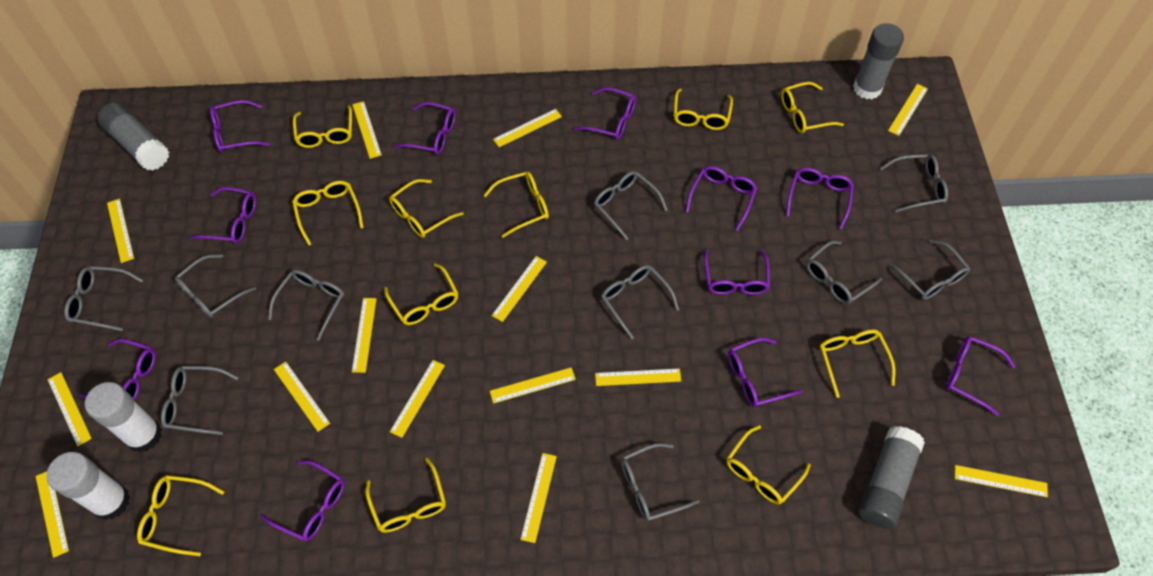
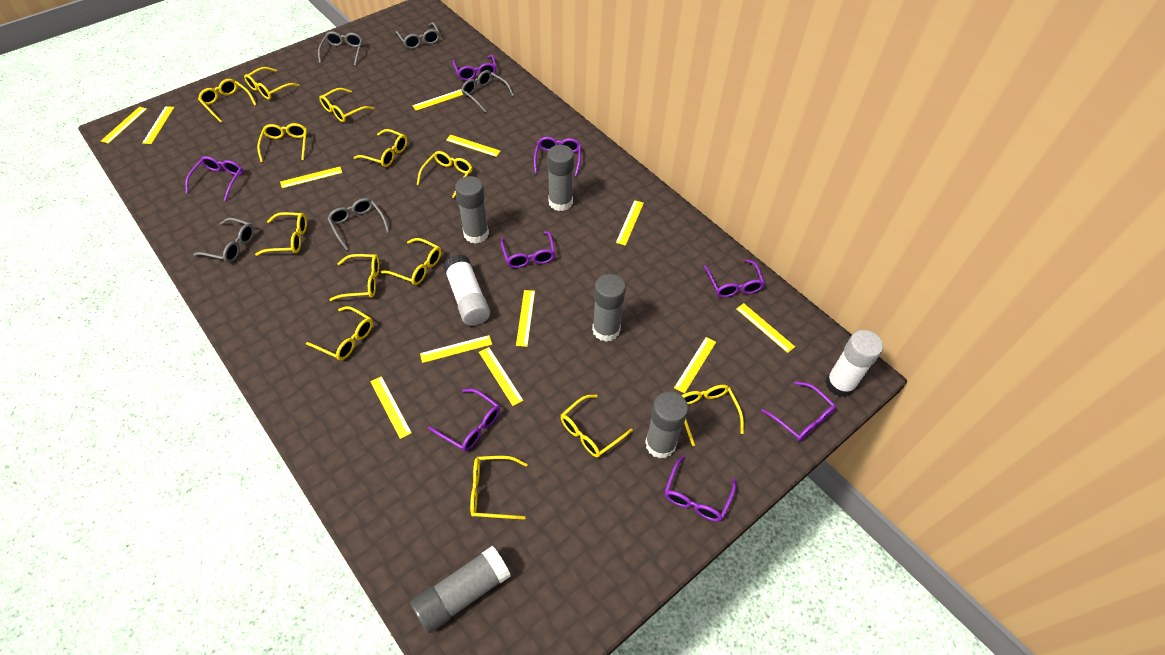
grey glasses: [64,266,143,331] [161,366,238,435] [174,254,256,318] [268,270,344,341] [594,171,667,240] [601,265,679,339] [621,443,700,521] [806,241,882,304] [880,154,948,212] [888,240,970,300] = 10 -> [193,218,254,263] [318,31,363,66] [328,198,390,251] [396,22,440,49] [461,70,514,113] = 5
grey glue stick: [97,103,169,171] [853,23,904,99] [858,426,925,529] = 3 -> [410,546,511,634] [455,176,489,244] [547,145,574,211] [592,274,626,342] [645,391,688,459] = 5
purple glasses: [79,339,156,400] [191,187,256,243] [210,100,269,153] [261,461,345,541] [394,102,456,155] [574,87,636,140] [686,166,757,231] [704,249,770,295] [728,338,802,407] [786,168,854,230] [946,336,1015,416] = 11 -> [185,156,243,201] [428,389,500,451] [452,55,497,81] [501,231,555,268] [534,137,581,177] [665,456,736,522] [704,259,765,298] [761,381,836,441] = 8
yellow glasses: [137,475,224,556] [292,181,363,245] [293,105,352,148] [366,458,446,533] [384,263,458,325] [389,179,464,238] [484,172,549,238] [674,89,733,130] [726,425,811,504] [781,82,844,133] [820,329,895,398] = 11 -> [198,79,257,123] [244,67,300,100] [255,212,307,256] [257,123,307,162] [306,306,373,360] [319,88,374,122] [329,254,379,301] [354,129,407,167] [381,238,441,285] [417,151,472,198] [470,456,528,520] [561,395,633,457] [681,385,744,446] = 13
yellow ruler: [36,471,69,558] [47,372,92,446] [107,199,134,263] [274,362,330,432] [352,101,382,159] [352,298,377,373] [390,360,445,438] [490,367,576,404] [492,256,547,322] [493,109,562,147] [520,453,557,543] [595,368,681,386] [888,84,928,136] [955,465,1048,497] = 14 -> [101,106,147,144] [142,106,175,144] [280,167,342,188] [370,376,412,439] [412,89,463,111] [420,335,492,363] [446,135,500,157] [479,347,523,406] [516,290,535,347] [616,200,644,246] [674,337,716,394] [736,303,795,353] = 12

